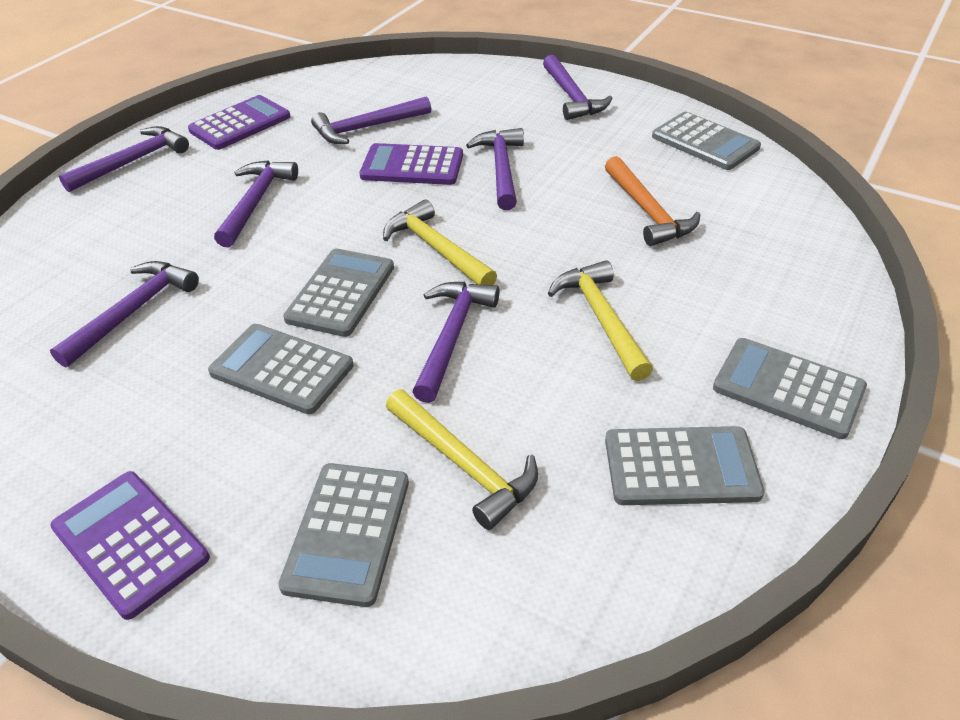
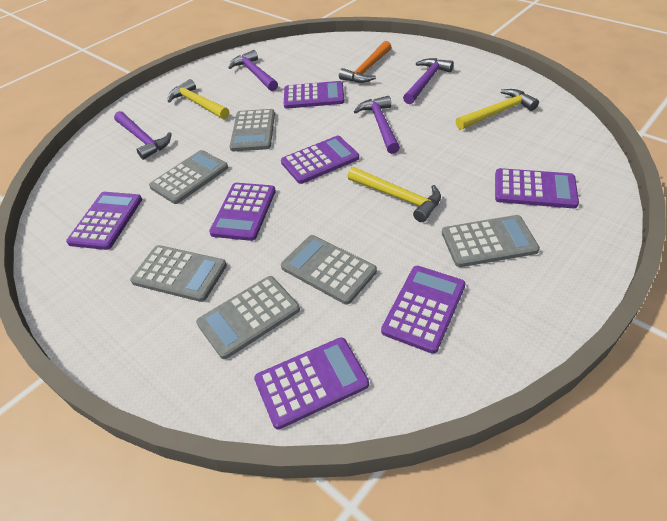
purple calculator: [50,471,210,620] [188,95,291,150] [359,143,463,185] = 3 -> [66,192,142,250] [209,183,276,241] [254,337,369,430] [281,136,359,184] [284,81,345,109] [381,266,466,354] [495,168,579,208] = 7
purple hammer: [50,261,199,367] [59,126,189,192] [214,161,298,247] [311,96,431,144] [412,282,499,403] [466,128,524,210] [543,55,612,120] = 7 -> [114,111,172,160] [228,50,278,91] [354,96,400,154] [403,58,454,104] = 4

